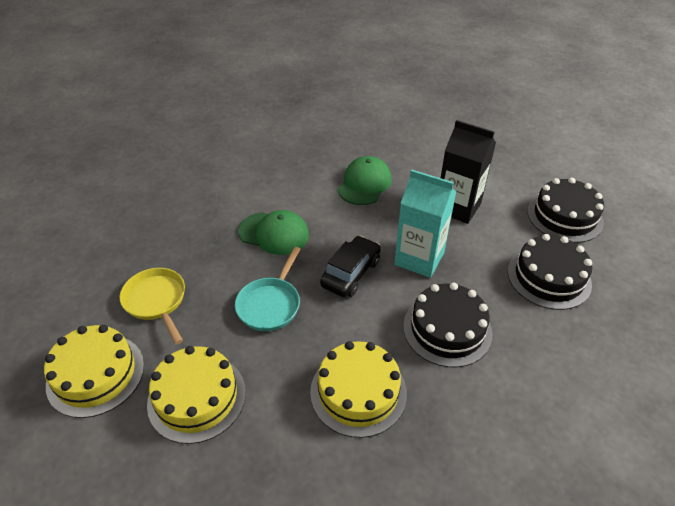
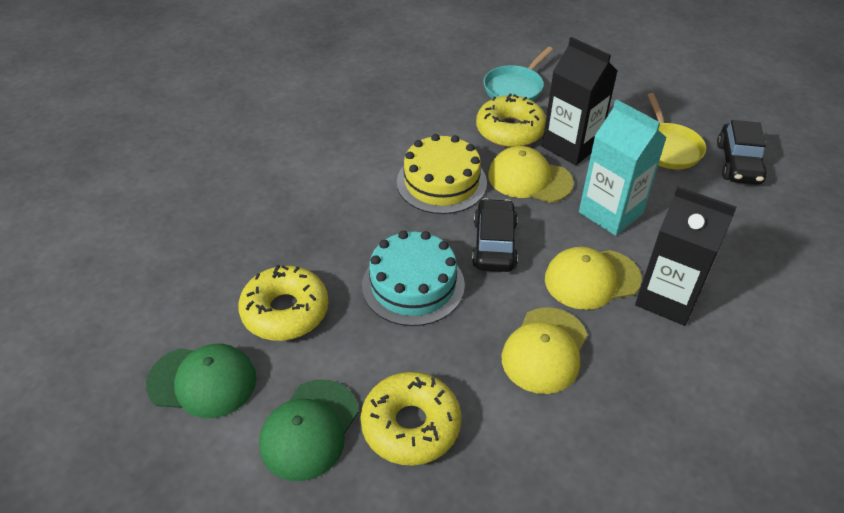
black cake: [403,282,492,367] [508,234,592,310] [527,178,604,243] = 3 -> none = 0
black car: [320,236,381,297] = 1 -> [472,198,518,272] [717,120,767,185] = 2
black carton: [441,120,496,224] = 1 -> [542,37,618,165] [635,186,737,326] = 2
turquoise cake: none = 0 -> [362,231,465,326] = 1
yellow cake: [44,325,144,418] [147,346,246,444] [310,341,407,438] = 3 -> [397,134,487,214] = 1
yellow cap: none = 0 -> [488,146,574,203] [502,307,587,394] [545,247,642,310] = 3
yellow donut: none = 0 -> [238,265,329,341] [360,372,461,466] [476,93,546,148] = 3

